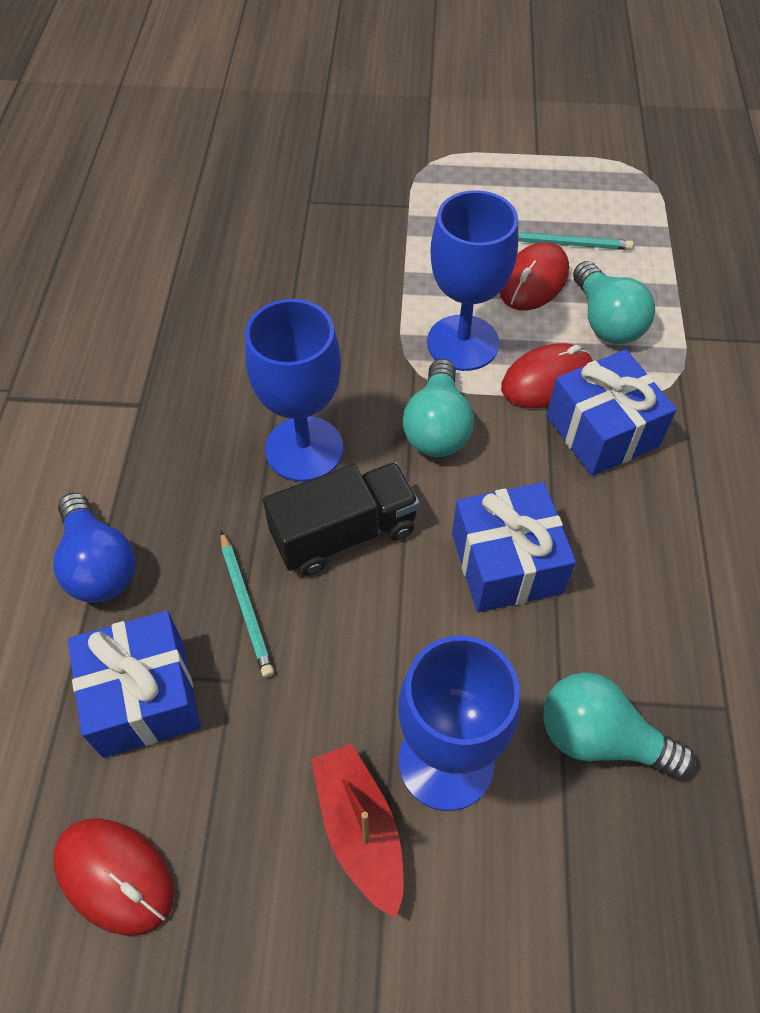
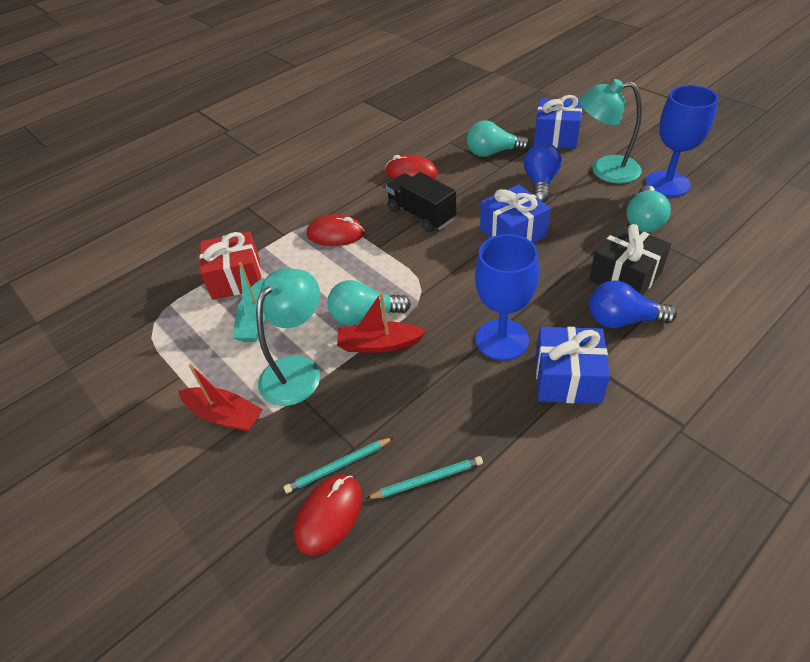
black gift: none = 0 -> [589,224,671,296] = 1
blue goblet: [245,299,343,482] [398,636,520,811] [427,190,518,371] = 3 -> [475,234,539,361] [645,85,718,197] = 2
blue light bulb: [53,493,136,603] = 1 -> [524,143,561,203] [589,281,677,328] = 2
red boat: [311,743,404,918] = 1 -> [178,364,263,432] [337,292,426,353] = 2
red gift: none = 0 -> [199,231,262,300] = 1
turquoise boat: none = 0 -> [233,262,267,342] = 1
turquoise lamp: none = 0 -> [256,268,320,406] [579,79,642,184] = 2

